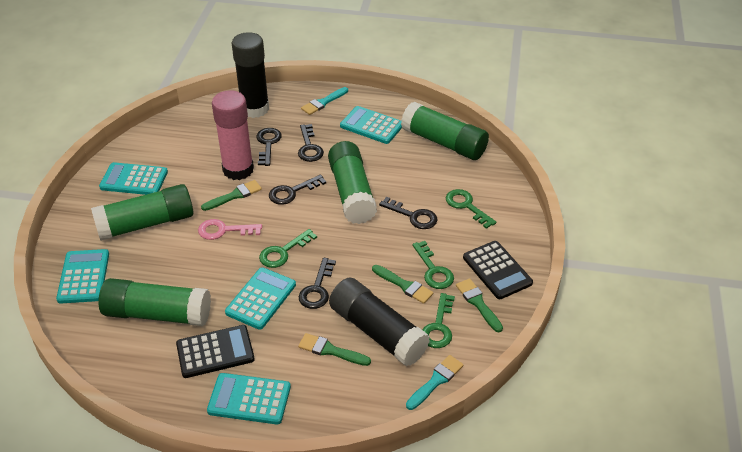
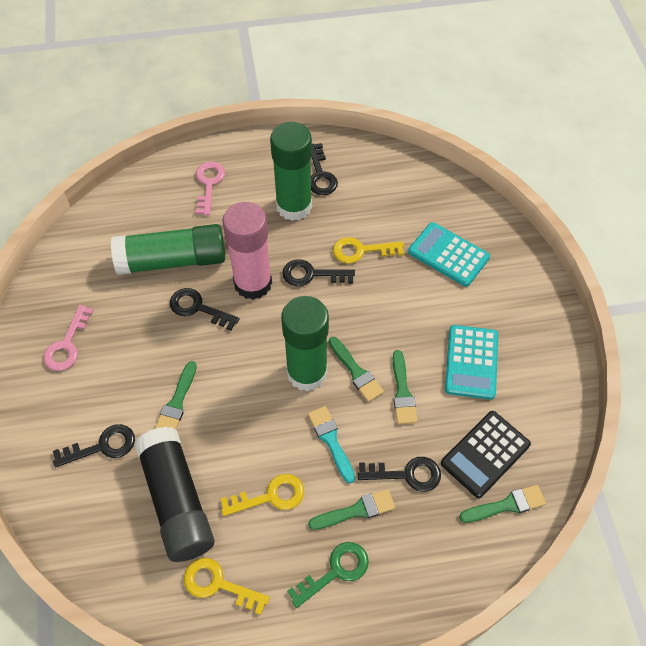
black calculator: [176,325,255,378] [463,241,533,299] = 2 -> [441,411,531,498] = 1
black glue stick: [232,32,269,118] [329,277,430,366] = 2 -> [134,427,214,562] = 1
green brush: [201,180,262,211] [298,333,371,366] [372,265,433,304] [456,278,503,332] = 4 -> [155,361,197,429] [308,489,395,530] [329,337,384,402] [393,350,417,424] [459,485,546,523] = 5
green glue stick: [91,184,193,241] [99,278,211,326] [328,141,377,224] [401,102,489,160] = 4 -> [111,224,225,275] [270,122,312,221] [281,296,329,391] = 3
green key: [259,229,317,268] [412,241,454,289] [422,293,455,348] [446,189,497,229] = 4 -> [287,542,369,608] = 1
pink key: [198,219,262,240] = 1 -> [44,305,94,371] [196,161,225,215] = 2
turquoise brush: [301,87,348,115] [406,355,464,410] = 2 -> [308,406,355,483] = 1
turquoise calculator: [56,249,109,303] [99,162,168,195] [207,373,291,425] [225,267,296,330] [340,106,402,144] = 5 -> [408,222,490,287] [445,325,498,400] = 2
yellow key: none = 0 -> [184,558,270,615] [221,474,304,516] [333,237,404,264] = 3

